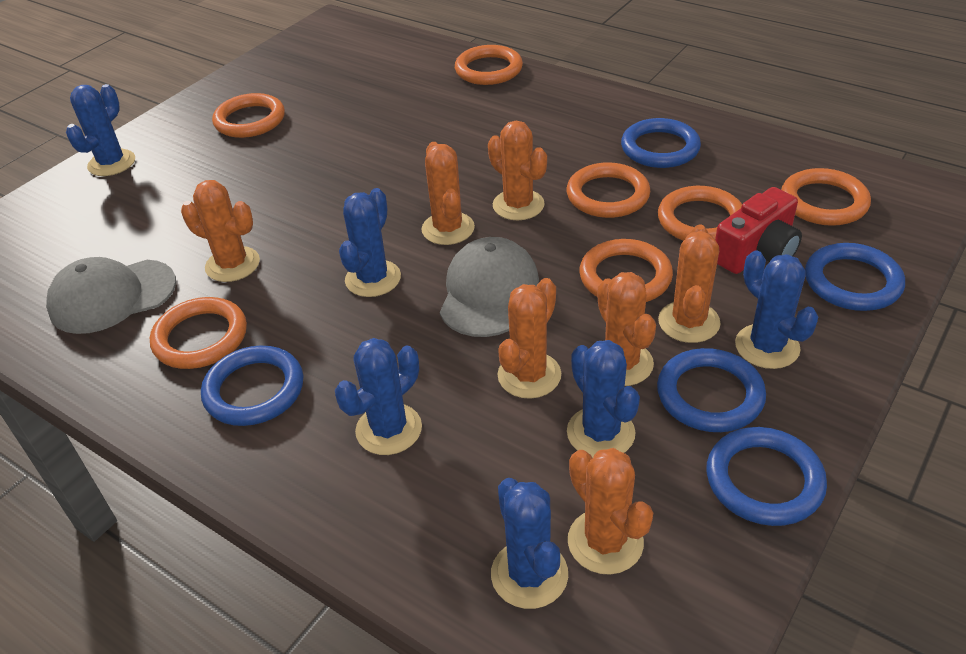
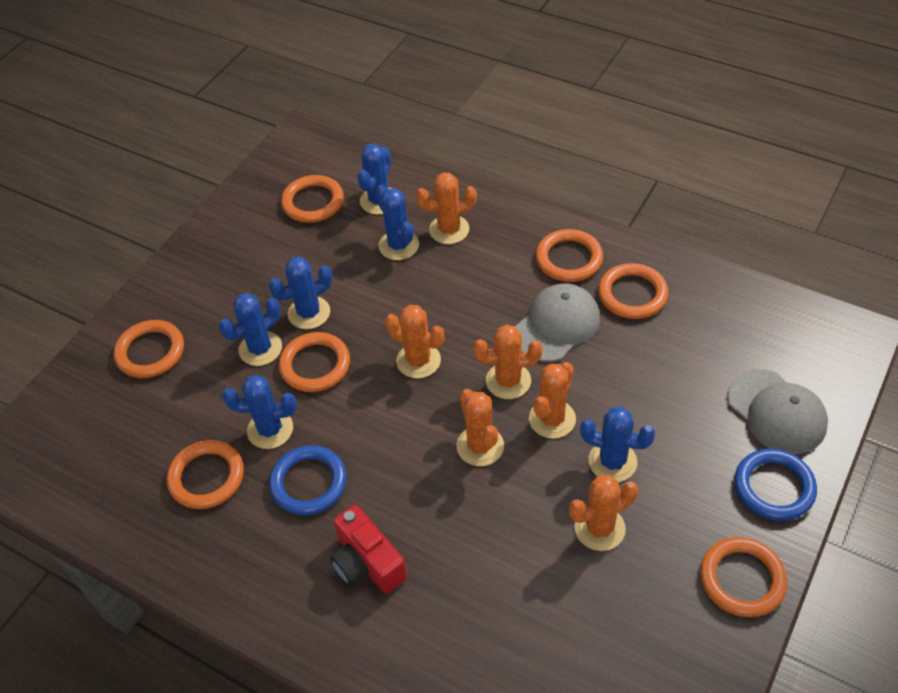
blue ring: [201,346,303,426] [621,118,701,168] [657,348,766,432] [706,427,827,526] [805,243,905,311] = 5 -> [269,446,347,515] [734,449,817,521] = 2
orange cactus: [181,180,260,282] [422,142,475,245] [488,121,547,220] [497,278,561,399] [568,448,653,575] [598,272,656,386] [658,224,721,343] = 7 -> [385,305,445,378] [416,172,477,244] [457,389,504,466] [473,324,542,399] [529,362,576,439] [569,475,638,551] = 6

